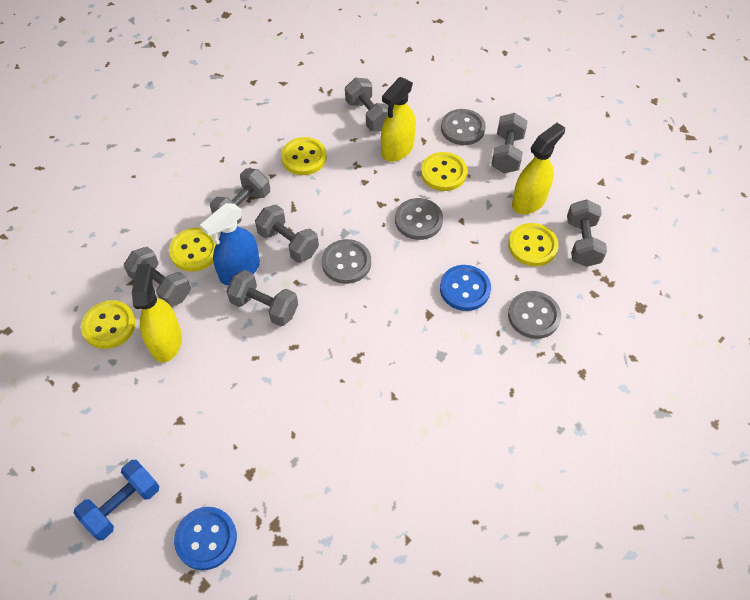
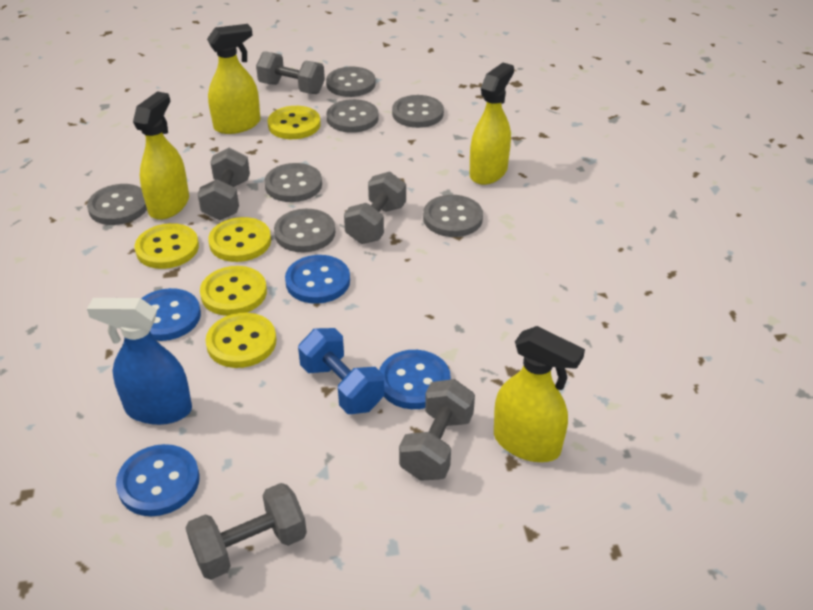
blue button: [174,507,237,570] [440,265,491,311] = 2 -> [116,444,200,516] [141,288,201,341] [285,255,350,304] [379,350,451,409] = 4
grey button: [322,239,371,284] [395,198,443,240] [441,109,486,145] [508,291,561,339] = 4 -> [87,184,147,225] [264,163,322,202] [274,209,335,252] [326,67,376,97] [327,99,379,133] [392,95,444,128] [423,195,483,237] = 7
grey dumbbell: [124,247,191,307] [210,168,270,225] [226,270,298,327] [255,205,319,263] [345,78,389,131] [491,113,527,173] [567,199,607,267] = 7 -> [185,483,307,580] [198,148,250,220] [256,51,325,94] [344,172,406,244] [399,379,475,481] = 5
yellow spray bottle: [132,264,182,363] [381,77,416,162] [512,123,565,214] = 3 -> [133,91,189,220] [207,24,260,134] [470,63,514,185] [494,326,585,462] = 4

